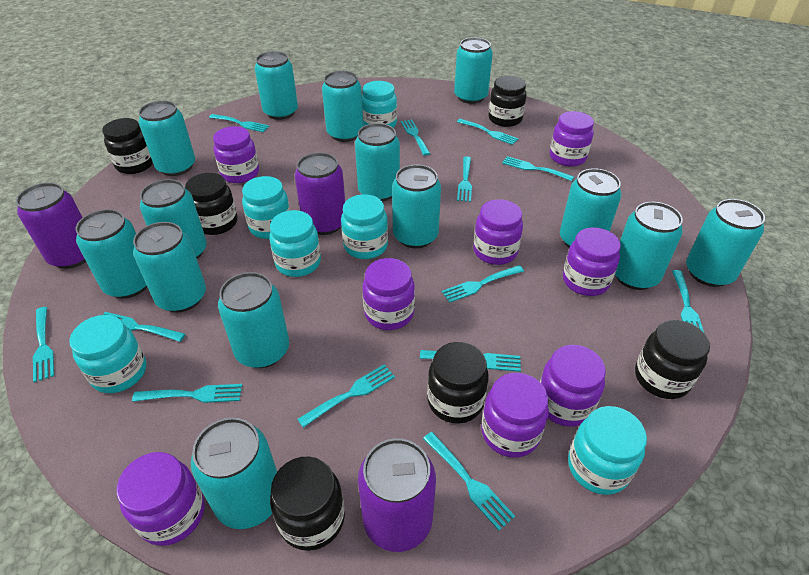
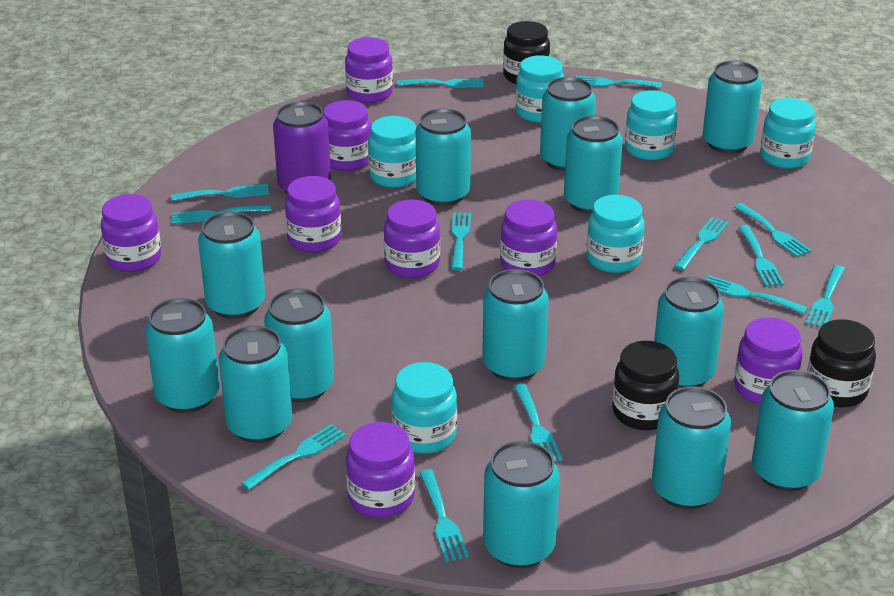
black jar: [102,118,153,174] [185,173,238,235] [270,457,345,551] [427,342,489,424] [489,76,527,127] [635,320,710,399] = 6 -> [503,21,550,84] [612,341,679,430] [807,319,876,407] = 3
purple can: [16,183,86,269] [295,153,345,235] [358,438,436,552] = 3 -> [273,102,331,194] = 1
turquoise can: [75,209,147,299] [133,222,206,312] [139,101,195,176] [140,179,207,259] [191,418,277,529] [218,272,289,368] [255,51,298,120] [322,71,363,142] [355,123,400,202] [392,165,441,248] [454,37,493,104] [560,168,622,248] [615,202,683,290] [686,199,765,287] = 14 -> [145,298,220,413] [198,212,265,319] [219,326,292,443] [264,288,334,402] [416,108,471,206] [482,269,549,381] [483,441,560,568] [540,77,596,171] [564,116,623,214] [652,386,731,509] [654,276,724,388] [703,61,762,154] [752,370,834,491] = 13

